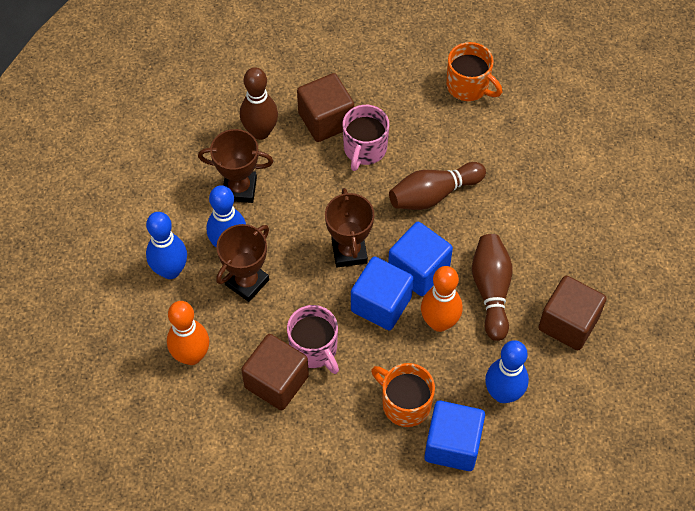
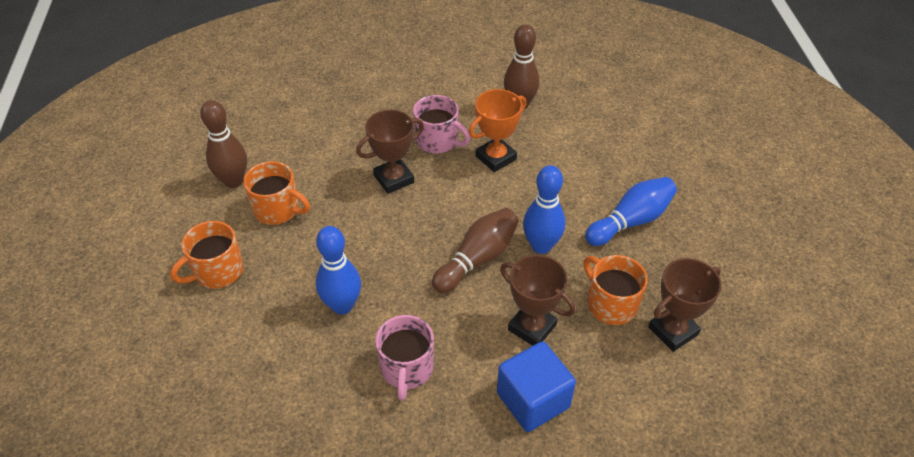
blue cube: [351,256,414,330] [388,222,453,296] [424,401,485,471] = 3 -> [497,341,576,432] = 1
brown cube: [241,334,309,410] [297,73,354,142] [538,275,607,350] = 3 -> none = 0
orange bowling pin: [167,301,209,365] [421,266,462,332] = 2 -> none = 0
orange mug: [371,363,435,427] [446,42,502,101] = 2 -> [170,221,243,288] [243,161,310,225] [583,255,648,325] = 3
orange trophy: none = 0 -> [469,89,526,172] = 1

